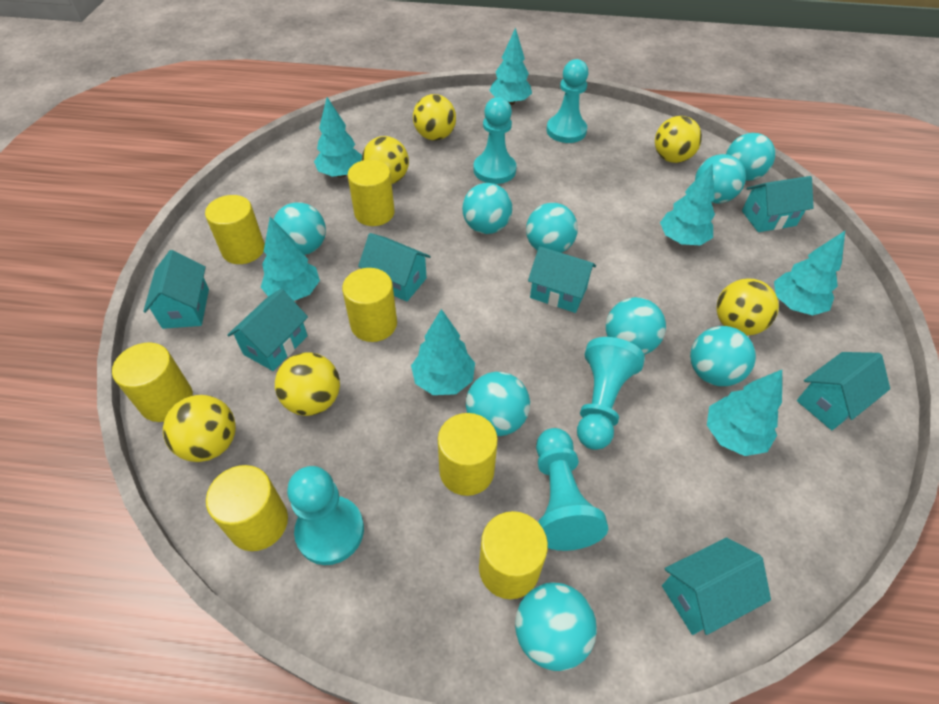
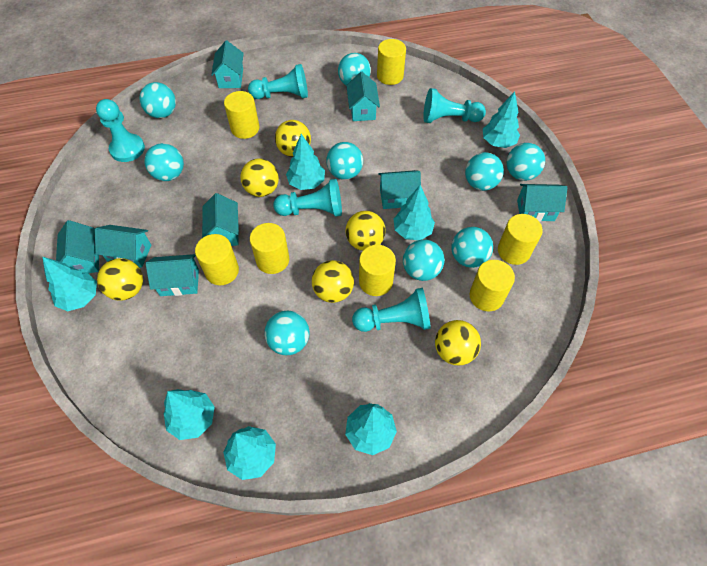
turquoise house: [143,250,209,329] [228,289,308,371] [358,233,431,302] [528,246,596,313] [662,537,771,635] [742,176,814,232] [797,352,890,430] = 7 -> [56,220,99,273] [95,225,151,268] [146,254,199,296] [202,193,239,246] [211,41,244,88] [346,72,380,121] [378,170,421,209] [517,184,568,222] = 8

